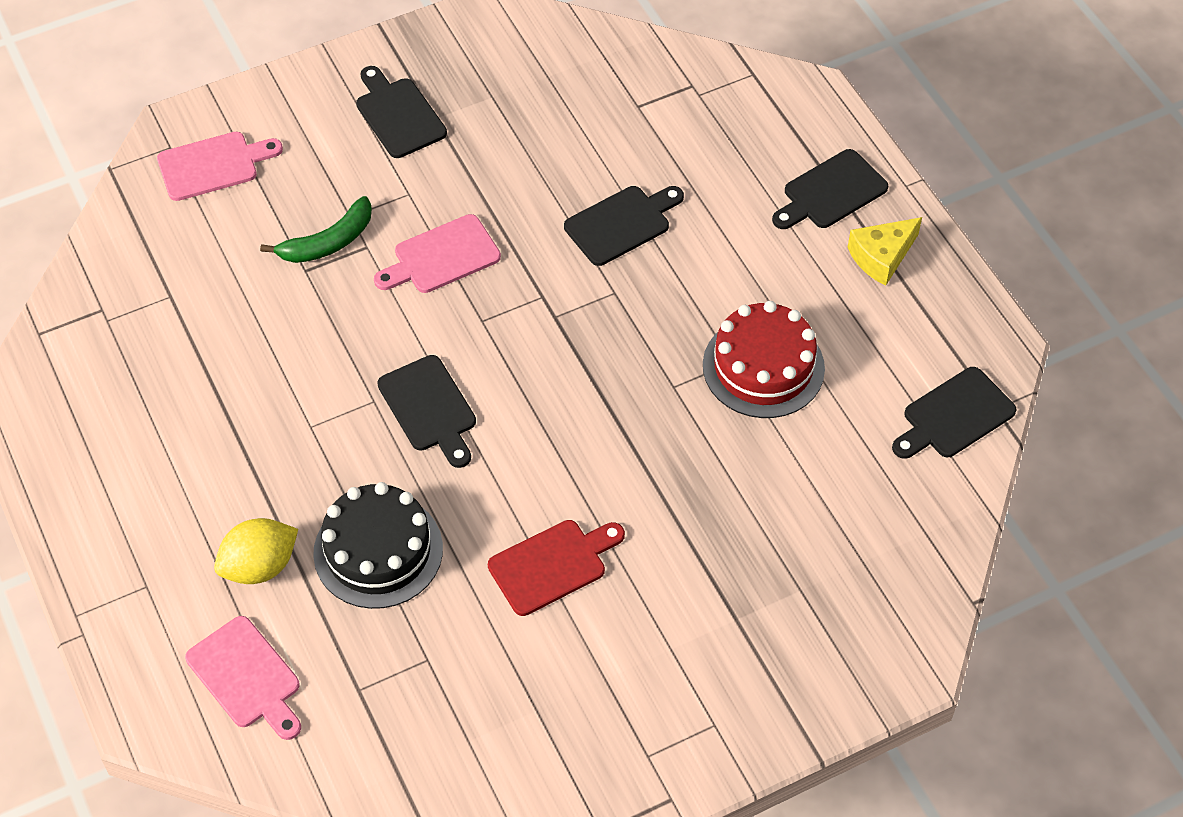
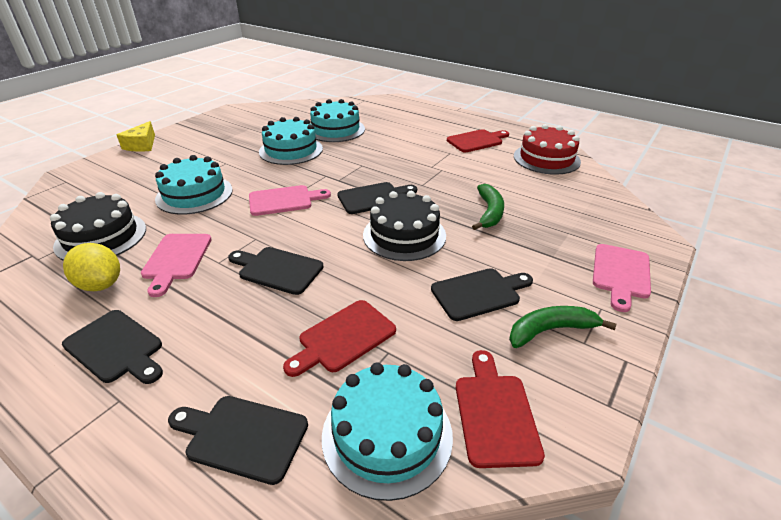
black cake: [313,482,443,609] = 1 -> [50,192,146,261] [363,191,446,261] = 2
green banana: [260,196,372,263] = 1 -> [472,184,504,230] [509,306,616,348] = 2
red cutting board: [488,520,625,616] = 1 -> [283,300,396,377] [447,129,509,152] [456,350,545,468] = 3
turquoise cake: none = 0 -> [155,155,233,215] [259,117,323,165] [310,99,365,142] [322,362,453,501] = 4

